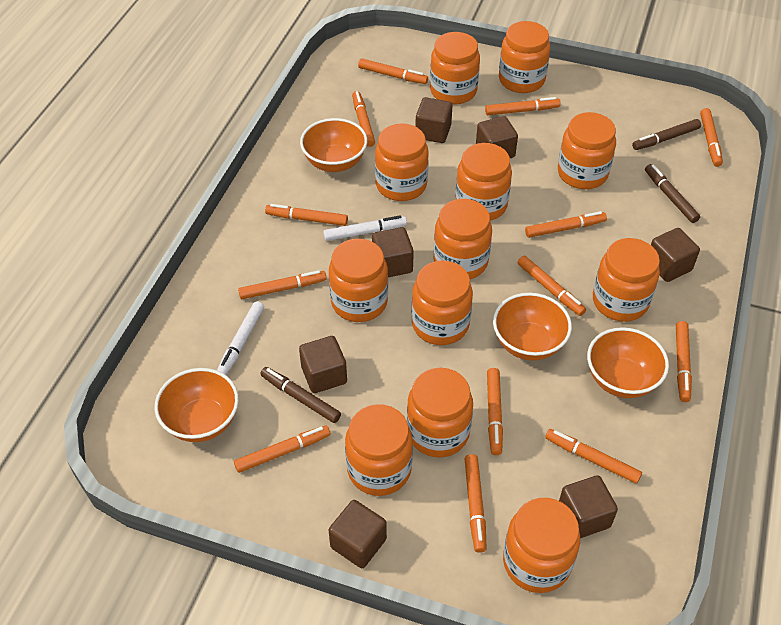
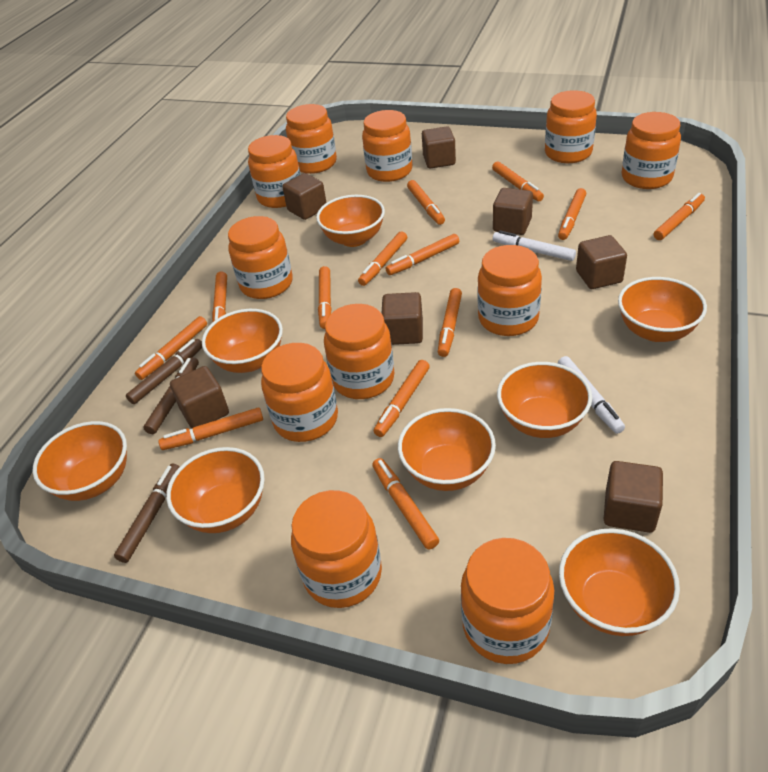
orange bowl: [155,368,239,442] [300,118,367,172] [493,293,572,361] [587,327,669,398] = 4 -> [33,421,127,501] [166,447,265,533] [202,309,283,373] [316,195,385,247] [398,408,496,491] [497,362,592,438] [559,528,680,636] [618,277,707,342] = 8
orange jar: [329,239,388,322] [345,404,413,496] [375,124,429,201] [407,368,473,457] [411,261,473,345] [430,32,480,105] [434,199,492,279] [455,143,512,221] [499,21,550,93] [503,498,580,593] [558,112,616,189] [593,238,660,322] = 12 -> [228,216,293,299] [248,135,301,208] [261,343,338,442] [286,104,337,174] [291,490,382,608] [324,304,395,399] [362,110,412,182] [461,538,554,664] [478,245,542,336] [545,90,597,163] [622,112,681,189] = 11

